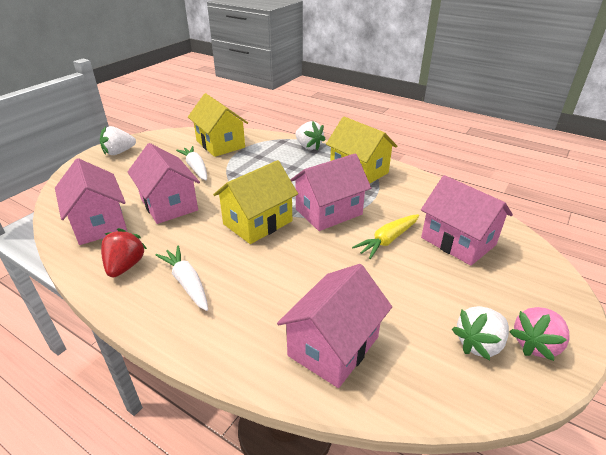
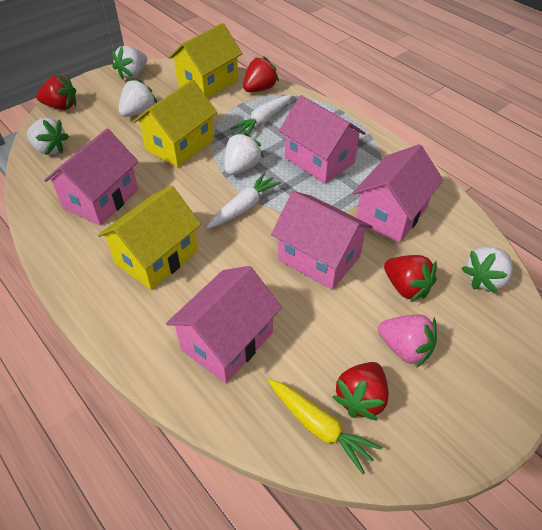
red strawberry: [101,228,147,277] = 1 -> [36,75,76,110] [243,56,279,92] [332,362,389,421] [384,255,437,302] = 4
white strawberry: [100,126,136,155] [295,121,326,150] [452,306,509,360] = 3 -> [27,118,69,155] [112,46,147,80] [119,78,157,117] [224,132,264,175] [461,246,513,293] = 5

